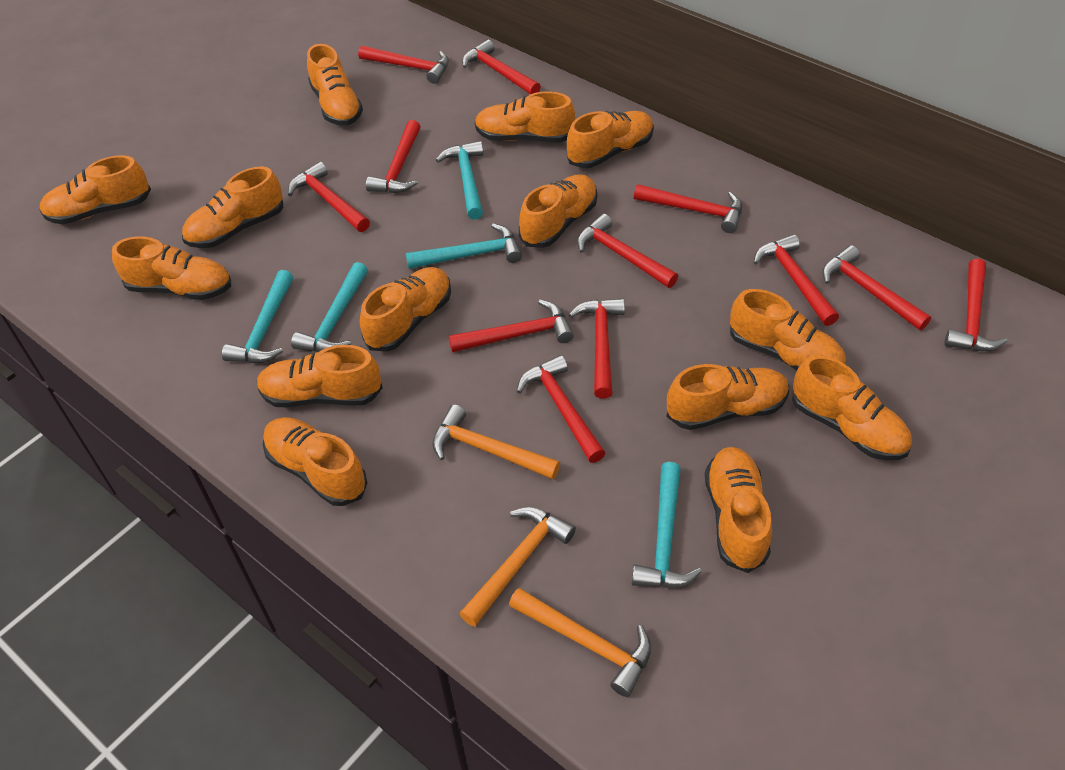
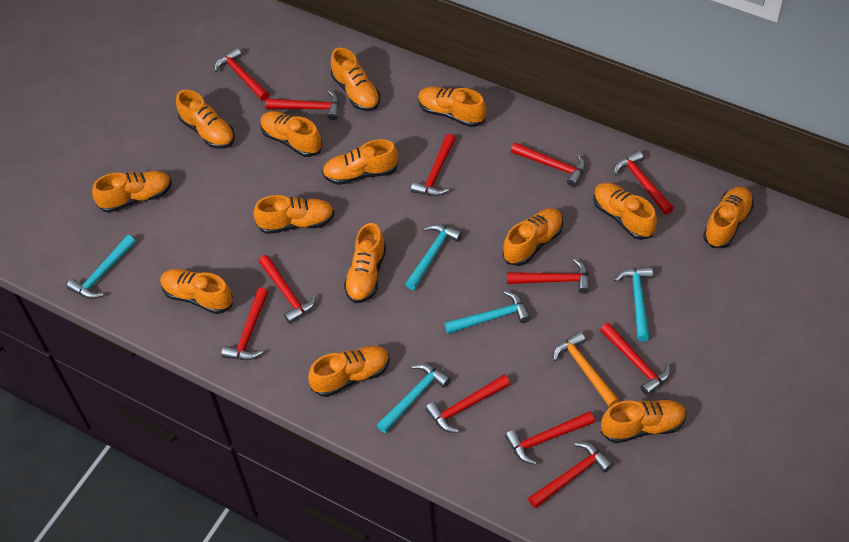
orange hammer: [432,405,560,479] [459,507,576,627] [509,588,651,697] = 3 -> [553,331,619,407] = 1

